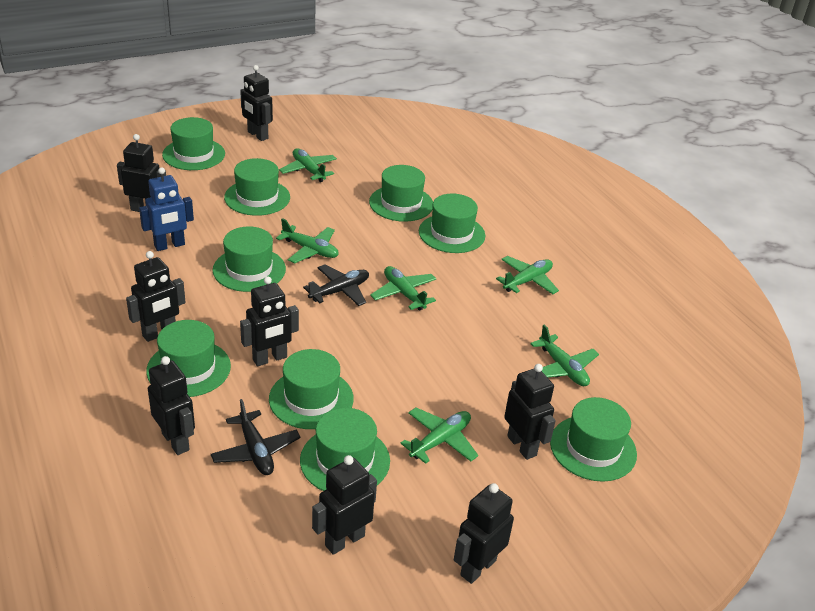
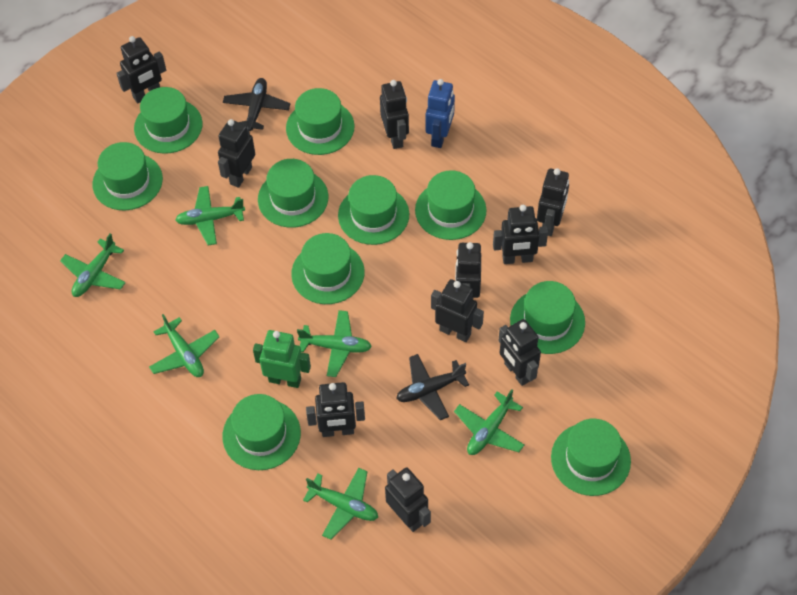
black robot: [117,134,166,212] [126,251,186,342] [148,356,195,455] [240,65,273,141] [240,276,299,367] [312,455,377,555] [454,483,514,584] [504,364,556,460] = 8 -> [116,36,166,103] [218,119,255,188] [306,382,365,437] [380,80,409,149] [385,467,431,532] [431,279,484,342] [455,242,481,299] [493,205,548,264] [498,319,541,386] [537,168,569,236] = 10
green hat: [146,320,231,397] [162,117,225,170] [213,226,286,292] [224,158,290,216] [269,349,354,429] [300,408,390,491] [369,165,433,222] [419,193,485,253] [550,397,637,482] = 9 -> [92,142,163,210] [134,87,202,154] [223,394,301,470] [258,159,328,228] [286,88,354,155] [291,233,365,304] [338,175,409,245] [415,170,486,240] [510,281,585,354] [551,419,631,496] = 10
green robot: none = 0 -> [253,330,311,388] = 1

